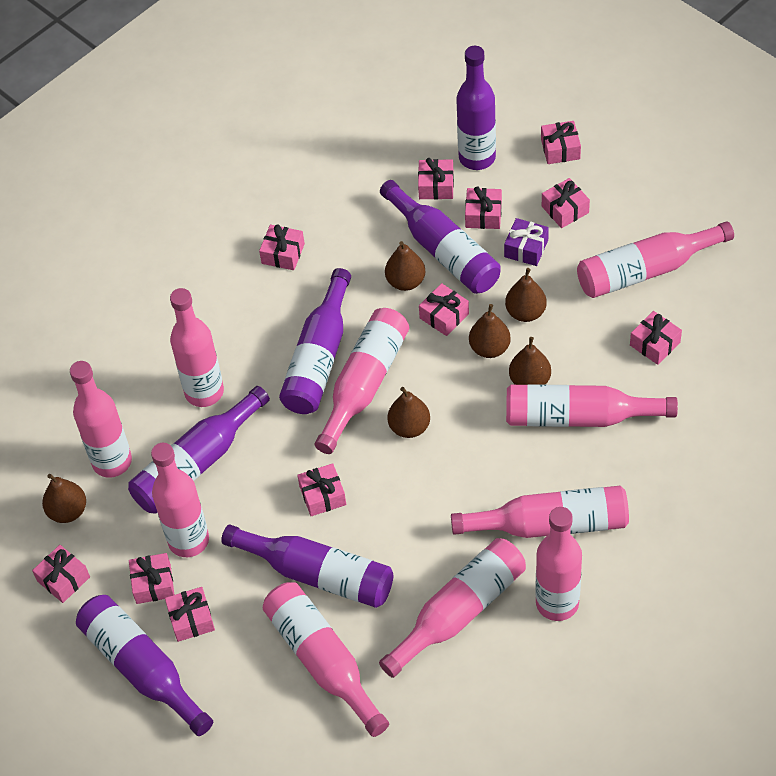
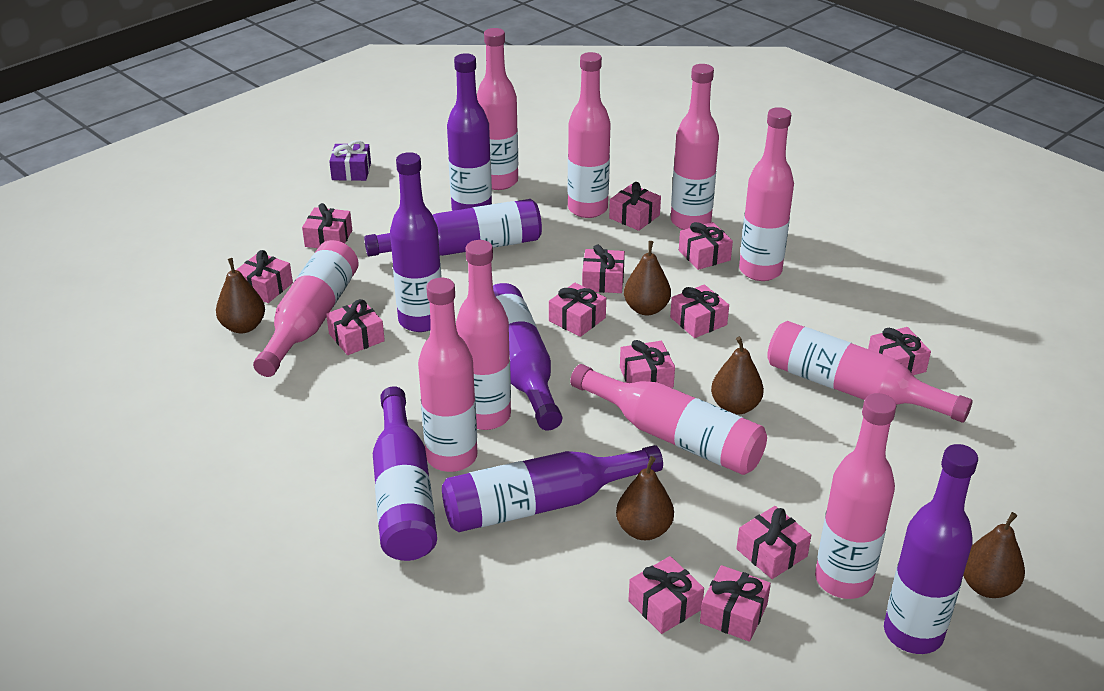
brown pear: [42,474,86,523] [385,241,425,291] [387,387,430,438] [469,304,511,358] [505,268,547,322] [509,337,551,385] = 6 -> [216,258,265,333] [616,456,674,540] [624,241,671,315] [711,337,764,415] [963,512,1025,598] = 5
pink gift: [32,545,90,603] [129,553,174,604] [165,587,215,642] [259,224,305,270] [297,463,346,516] [418,158,454,200] [419,283,469,336] [465,186,502,229] [541,121,581,164] [542,178,590,228] [630,311,682,365] = 11 -> [236,250,293,303] [302,203,352,248] [326,299,385,355] [549,283,606,337] [582,245,625,293] [609,182,661,231] [620,340,675,388] [628,556,704,634] [670,284,729,338] [679,222,733,270] [700,565,771,642] [736,506,811,579] [868,327,931,375] = 13
purple bottle: [76,595,213,736] [128,386,270,513] [221,525,393,608] [279,268,351,414] [380,180,501,294] [456,46,496,170] = 6 -> [364,199,542,257] [373,386,437,561] [390,152,442,332] [442,445,663,532] [447,53,492,211] [493,283,562,430] [884,444,978,654] = 7

